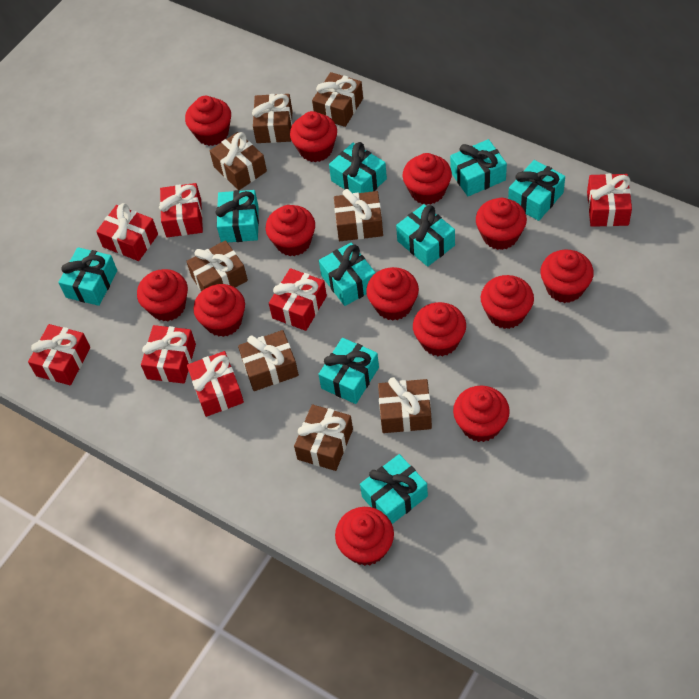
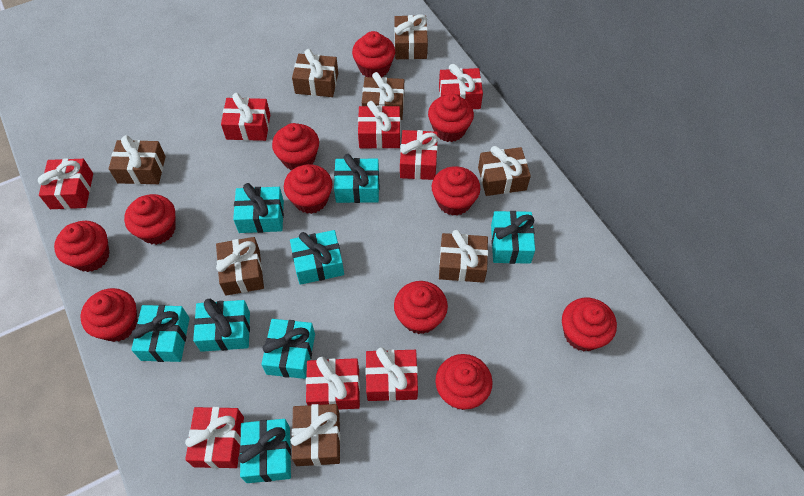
red cupcake: [137,269,188,321] [185,96,231,146] [194,284,245,337] [265,205,315,256] [290,111,337,162] [335,507,394,566] [366,267,419,321] [402,153,452,205] [413,302,466,356] [453,385,510,442] [476,198,527,250] [481,275,534,329] [540,250,594,303] = 13 -> [54,221,109,272] [80,288,138,342] [124,194,175,245] [272,123,319,170] [284,164,333,214] [352,31,395,77] [394,281,448,334] [428,94,474,142] [432,166,480,216] [435,354,493,410] [562,298,617,352] = 11
red gift: [28,324,90,385] [96,203,158,261] [141,325,196,384] [159,183,203,237] [187,351,244,417] [269,268,327,331] [587,174,632,227] = 7 -> [38,158,93,209] [185,407,244,469] [221,93,270,141] [306,357,360,410] [358,101,401,149] [365,347,418,401] [400,130,438,180] [439,64,483,109] = 8
turquoise gift: [58,247,117,306] [216,190,259,242] [318,338,379,404] [319,243,376,306] [329,142,387,193] [360,454,428,524] [396,204,455,267] [450,139,507,196] [508,160,565,221] = 9 -> [131,305,190,362] [193,299,250,352] [233,183,284,233] [238,419,291,483] [261,319,315,379] [290,230,344,285] [334,154,379,203] [491,211,535,264] = 8

